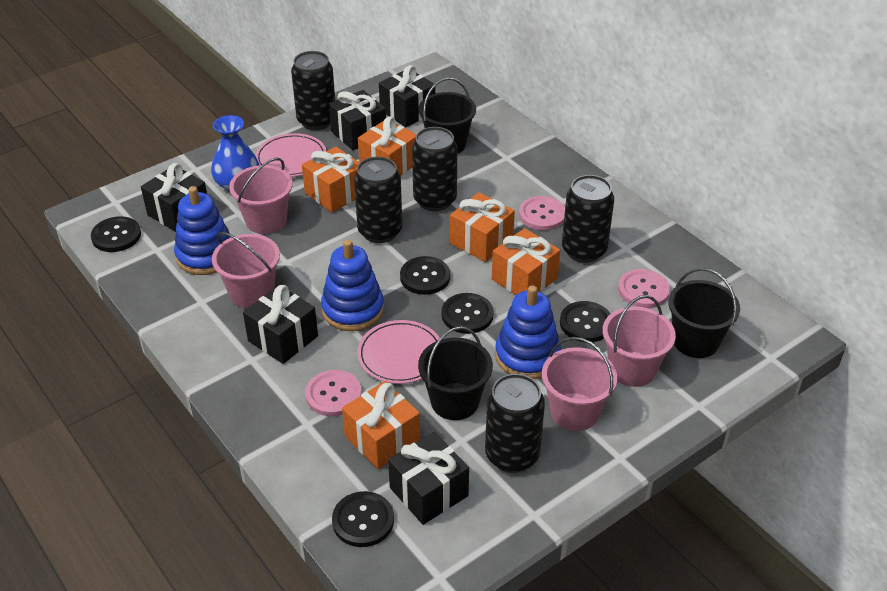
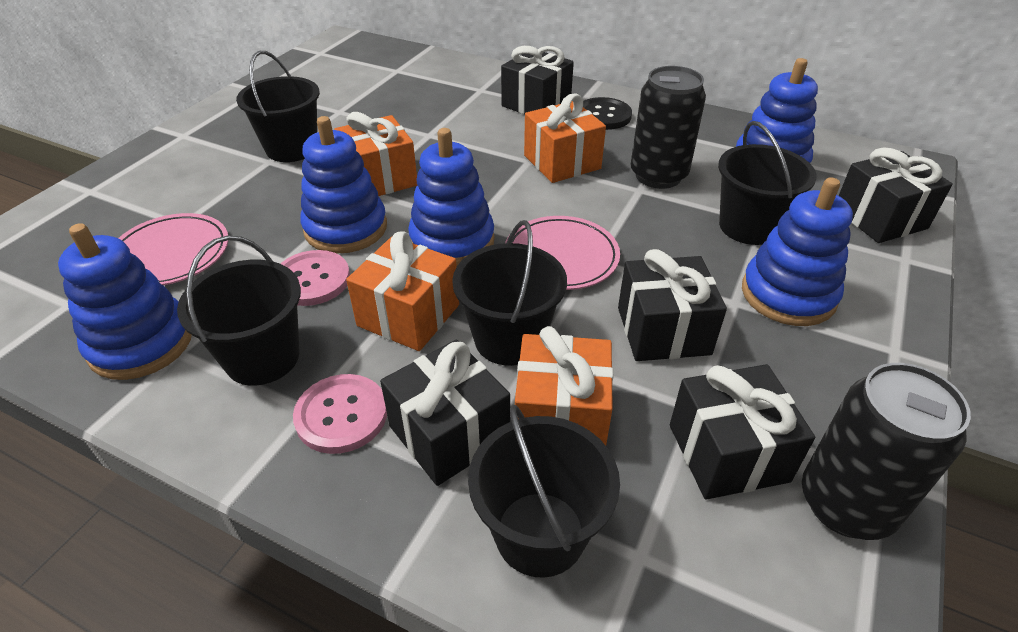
black bucket: [418,326,493,420] [419,78,476,154] [668,268,740,358] = 3 -> [177,235,301,385] [236,51,320,162] [452,220,567,366] [468,405,620,578] [718,121,817,245] = 5
black button: [91,216,141,252] [332,491,394,547] [400,256,450,295] [441,293,494,334] [560,301,610,342] = 5 -> [583,97,632,130] = 1
black can: [291,51,335,130] [354,157,402,243] [412,127,457,211] [485,374,545,473] [562,175,614,263] = 5 -> [631,66,706,189] [802,363,971,540] = 2
blue stacking toy: [174,186,231,275] [321,240,384,331] [495,285,561,379] = 3 -> [58,223,192,380] [300,116,387,253] [408,128,495,265] [736,58,818,163] [742,177,853,326] = 5
blue vase: [211,115,259,192] = 1 -> none = 0
orange gift: [302,147,360,213] [342,381,420,469] [358,116,417,176] [450,192,515,262] [492,228,560,295] = 5 -> [334,112,417,196] [346,231,459,351] [515,326,613,445] [524,93,606,183] = 4
pink bucket: [212,232,280,308] [229,158,293,234] [542,337,617,431] [603,295,676,387] = 4 -> none = 0
pink button: [305,370,362,416] [519,196,565,230] [618,269,670,308] = 3 -> [280,250,350,306] [293,374,387,454] = 2

